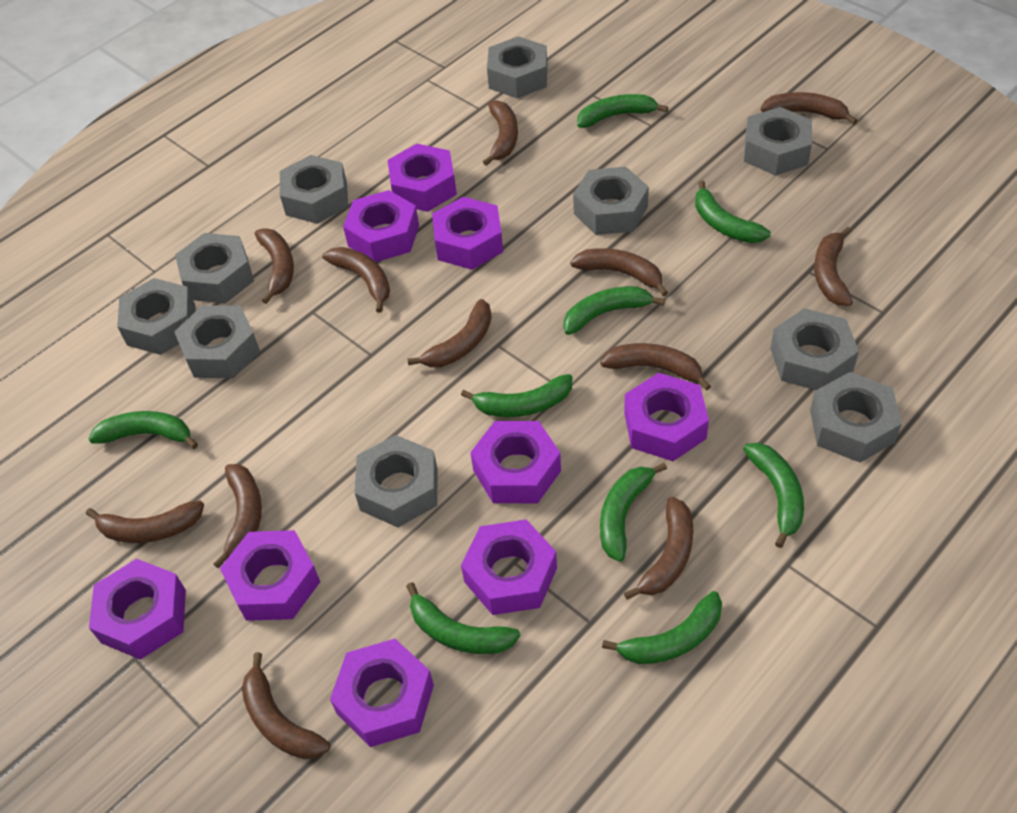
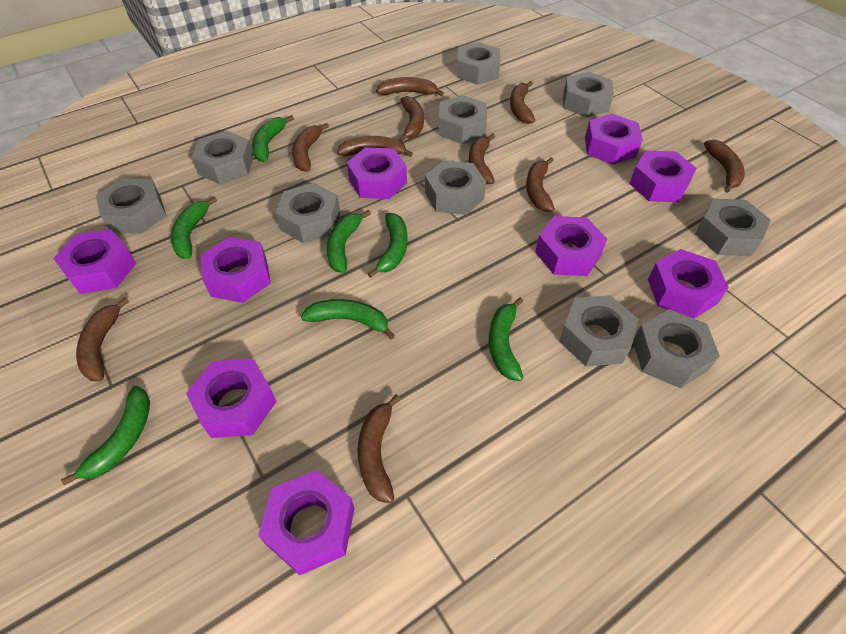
brown banana: [86,500,204,543] [213,464,262,569] [242,652,330,759] [255,228,294,304] [322,247,390,313] [407,299,492,367] [483,100,518,166] [570,248,668,297] [600,343,711,391] [624,497,694,600] [761,92,858,125] [814,227,853,306] = 12 -> [76,297,129,381] [292,123,329,172] [337,136,413,157] [358,394,400,503] [376,77,444,96] [399,96,424,142] [469,134,495,184] [510,81,535,124] [526,157,555,212] [704,140,745,193] = 10
green banana: [88,411,198,449] [406,582,520,654] [461,374,573,417] [563,286,665,335] [578,94,668,128] [600,463,667,562] [602,591,722,664] [695,180,771,243] [743,443,804,548] = 9 -> [61,386,150,485] [171,197,217,259] [252,115,294,162] [301,299,395,340] [327,210,371,273] [367,213,408,278] [489,298,523,381] = 7

